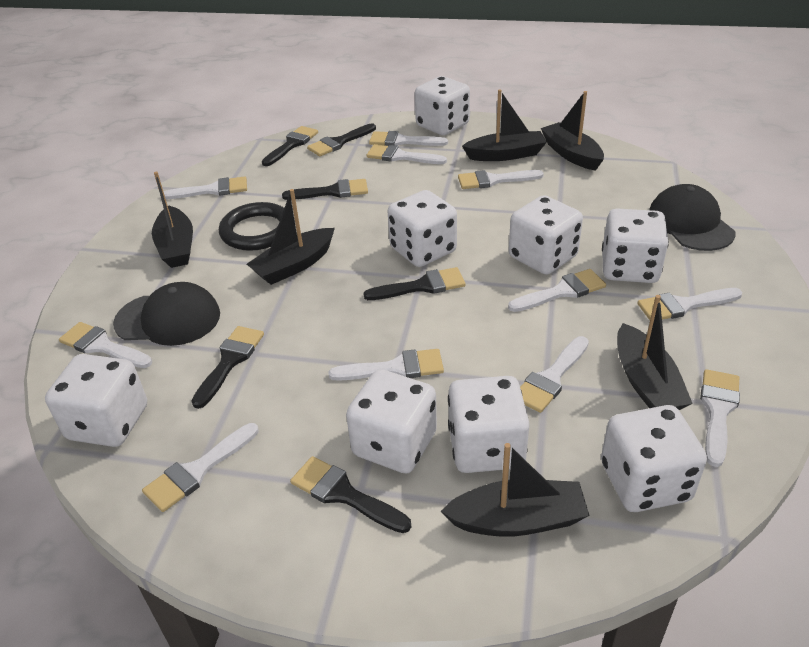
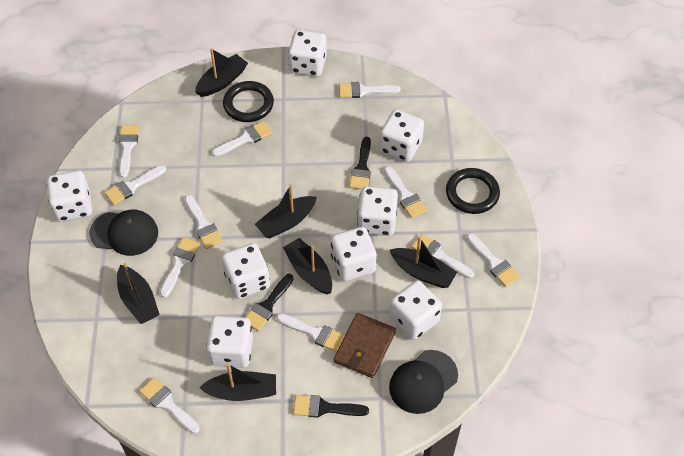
black brush: [191,326,264,409] [262,126,318,166] [282,179,368,200] [290,456,411,533] [307,123,376,156] [363,267,466,300] = 6 -> [245,274,294,331] [293,395,369,418] [349,137,371,189] = 3
black ring: [219,202,284,251] = 1 -> [223,81,274,122] [446,168,500,214] = 2
brown wallet: none = 0 -> [334,313,396,378] = 1

